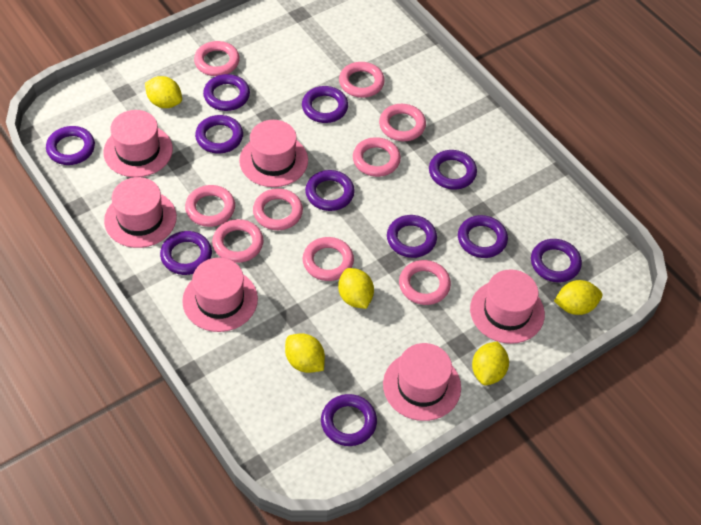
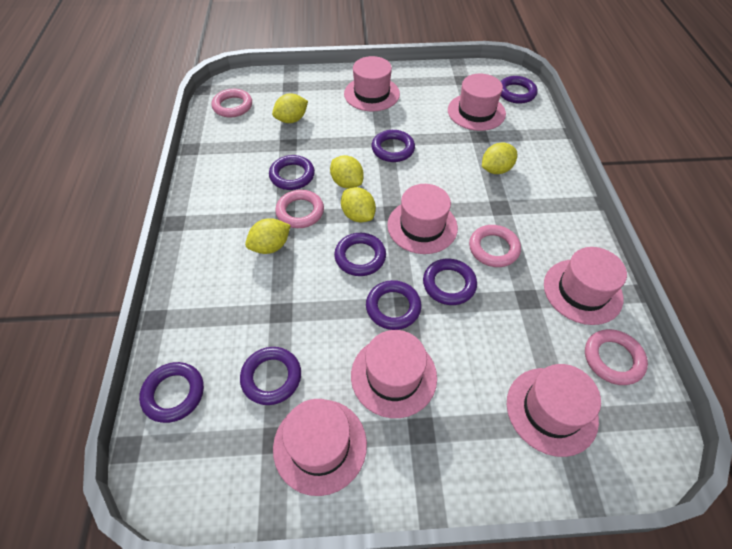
pink hat: [103,110,173,177] [104,177,177,248] [182,258,258,332] [239,120,308,187] [383,343,461,421] [470,269,545,344] = 6 -> [273,399,367,496] [344,56,400,111] [351,330,437,418] [387,184,458,254] [448,74,506,131] [507,364,601,457] [544,247,627,325] = 7
pink ring: [185,185,235,227] [194,41,240,76] [212,219,263,263] [253,189,303,230] [303,237,354,281] [339,62,385,98] [353,137,401,177] [379,104,426,141] [399,260,451,305] = 9 -> [212,89,252,117] [275,190,324,228] [469,225,521,267] [585,329,648,385] = 4
purple ring: [46,126,95,165] [160,231,212,275] [195,115,243,153] [203,74,250,111] [302,86,348,123] [305,170,355,211] [321,394,377,446] [387,215,437,258] [429,150,477,190] [458,215,508,258] [531,239,582,282] = 11 -> [139,362,204,423] [240,347,301,405] [269,155,315,190] [334,233,386,276] [366,280,421,330] [372,130,415,162] [423,259,477,305] [500,76,537,104] = 8

